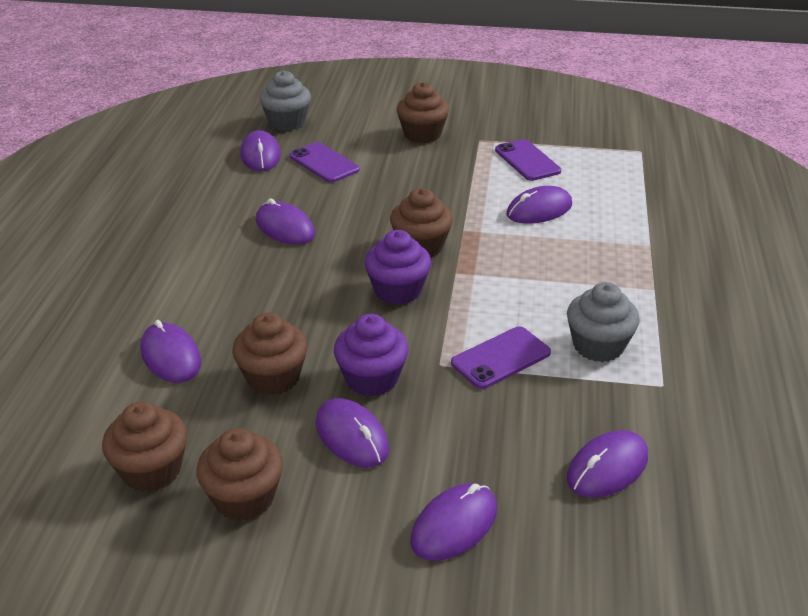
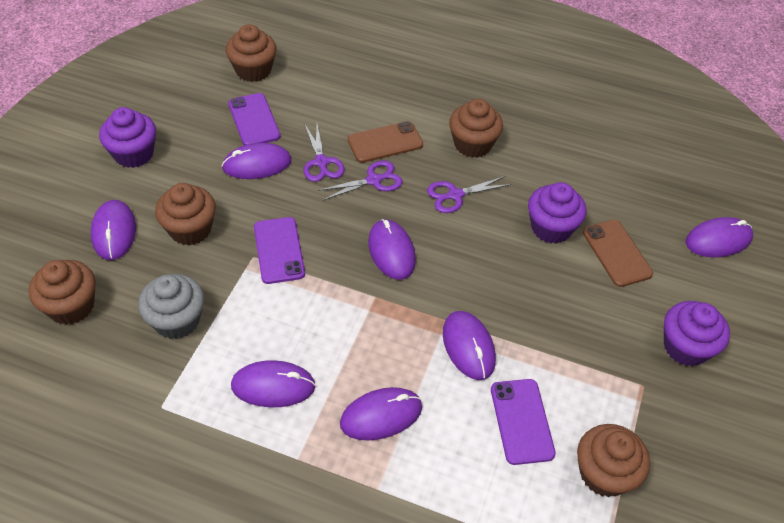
brown phone: none = 0 -> [348,121,423,163] [583,220,653,287] = 2
grey cupcake: [259,70,311,131] [567,282,640,362] = 2 -> [138,274,204,339] = 1
purple cupcake: [334,314,408,397] [364,230,431,305] = 2 -> [99,107,156,168] [528,182,587,244] [664,301,730,366] = 3
purple scissors: none = 0 -> [304,125,345,182] [318,161,402,201] [427,176,511,213] = 3

